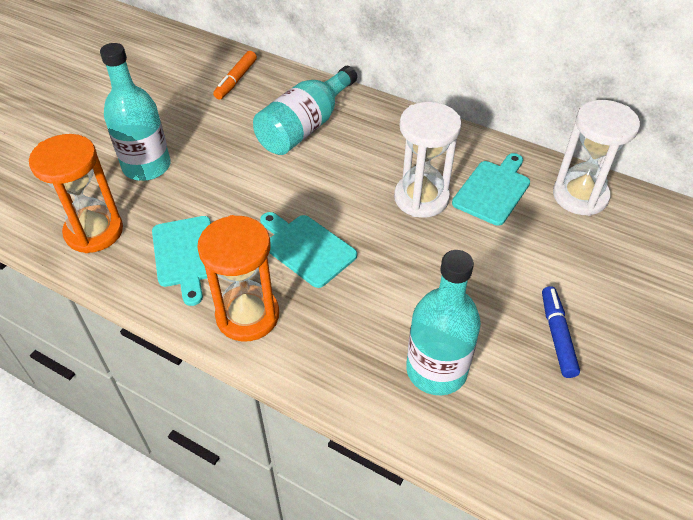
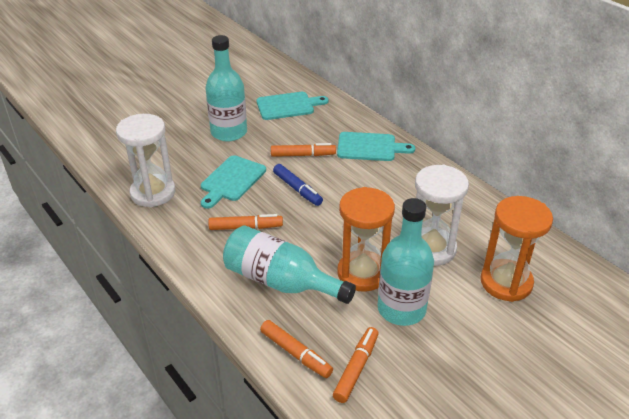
orange marker: [213,51,257,100] = 1 -> [208,214,283,230] [260,320,333,378] [271,143,336,157] [333,327,379,403] = 4

